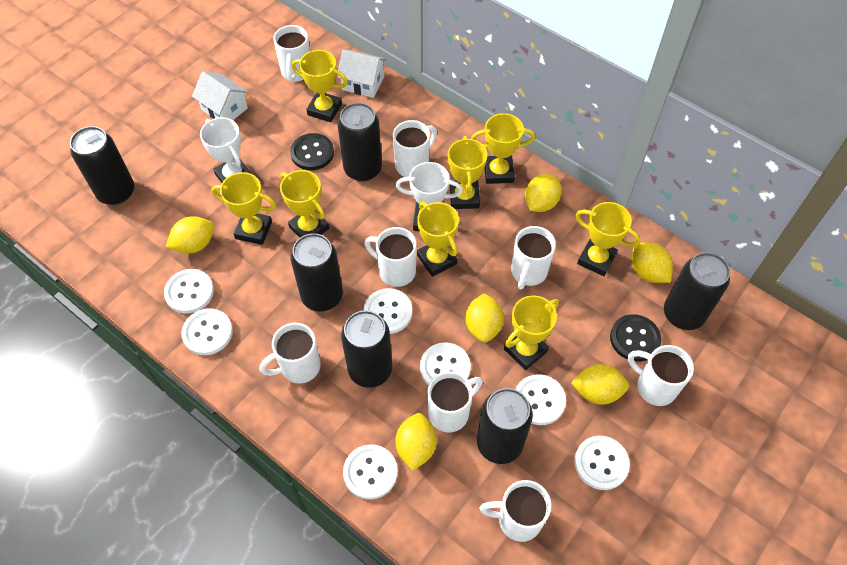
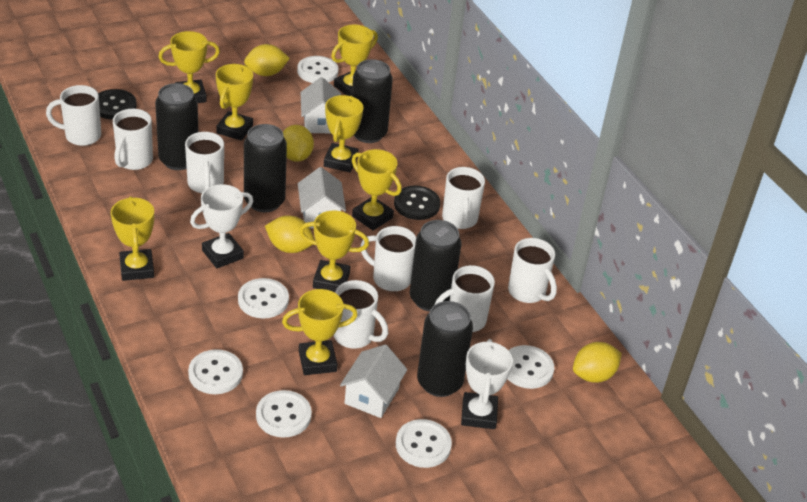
black can: [70,126,134,205] [291,233,343,311] [337,103,382,182] [341,310,392,388] [477,388,533,464] [664,252,730,330] = 6 -> [155,83,198,170] [244,124,287,212] [352,59,393,143] [410,220,462,311] [417,301,473,397] = 5
white button: [164,269,214,314] [181,309,233,355] [343,444,398,500] [363,288,412,334] [420,342,471,385] [516,374,566,425] [574,436,630,490] = 7 -> [188,349,243,394] [238,278,289,319] [256,390,312,438] [297,56,339,83] [396,419,452,468] [507,345,554,389] = 6
white house: [192,71,248,120] [337,50,387,98] = 2 -> [298,167,346,228] [300,77,341,133] [340,344,407,418] = 3
yellow lemon: [166,216,214,254] [395,413,437,471] [465,293,504,342] [525,174,562,212] [571,364,629,405] [632,242,673,283] = 6 -> [244,44,290,76] [265,215,314,253] [283,125,314,162] [573,342,622,383] = 4

